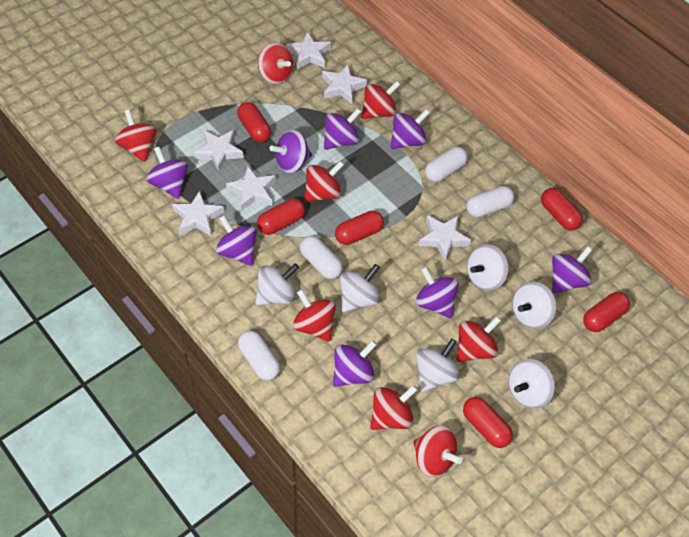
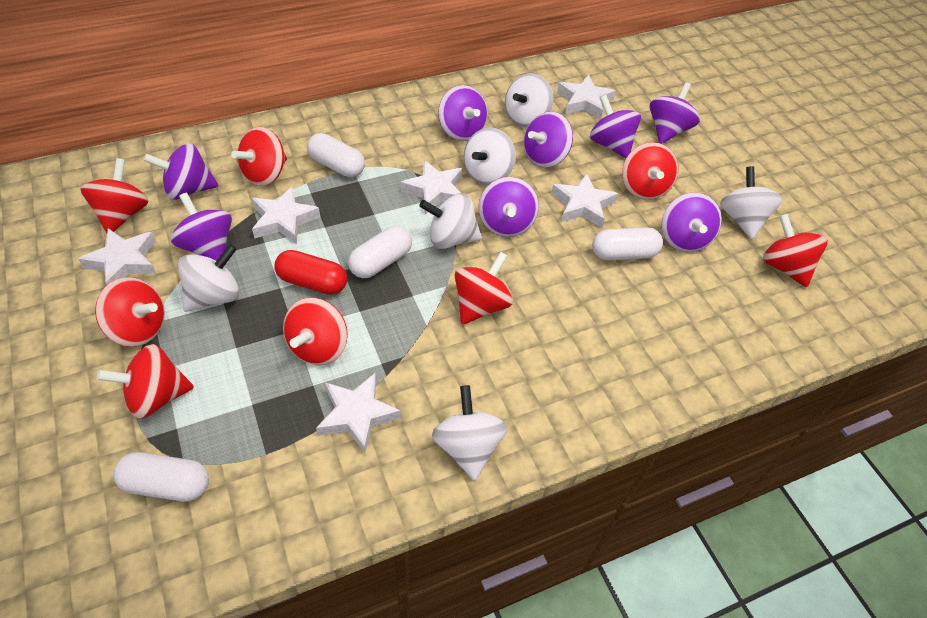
red capsule: [237,102,271,142] [257,199,305,235] [335,211,384,245] [463,397,513,448] [541,188,583,230] [583,292,630,332] = 6 -> [274,250,347,295] = 1

